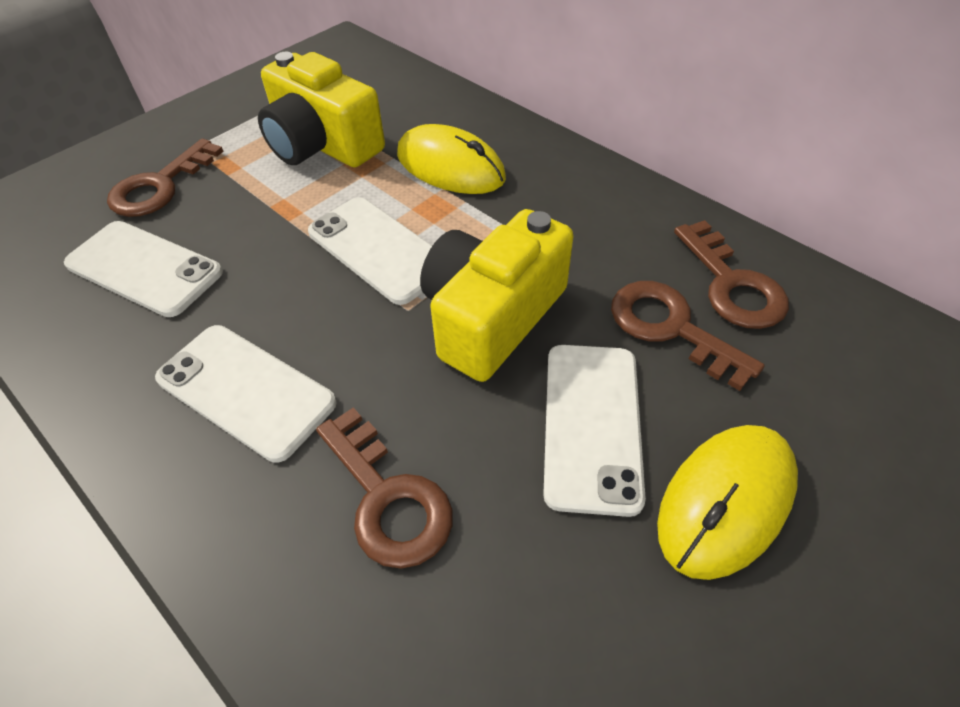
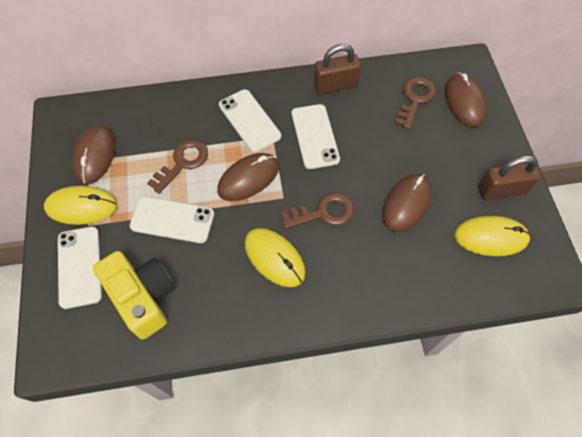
brown key: [107,138,224,217] [316,407,453,569] [611,281,765,391] [674,220,789,329] = 4 -> [147,139,208,194] [281,193,354,229] [395,77,436,129] = 3
brown mouse: none = 0 -> [72,125,115,185] [217,153,279,201] [382,174,432,232] [445,72,487,127] = 4
brown padlock: none = 0 -> [314,44,361,94] [478,155,541,200] = 2
yellow camera: [258,52,385,167] [420,209,574,382] = 2 -> [93,251,175,339] = 1
yellow mouse: [397,124,506,194] [657,425,798,580] = 2 -> [44,186,117,225] [245,228,306,287] [454,216,531,256] = 3

